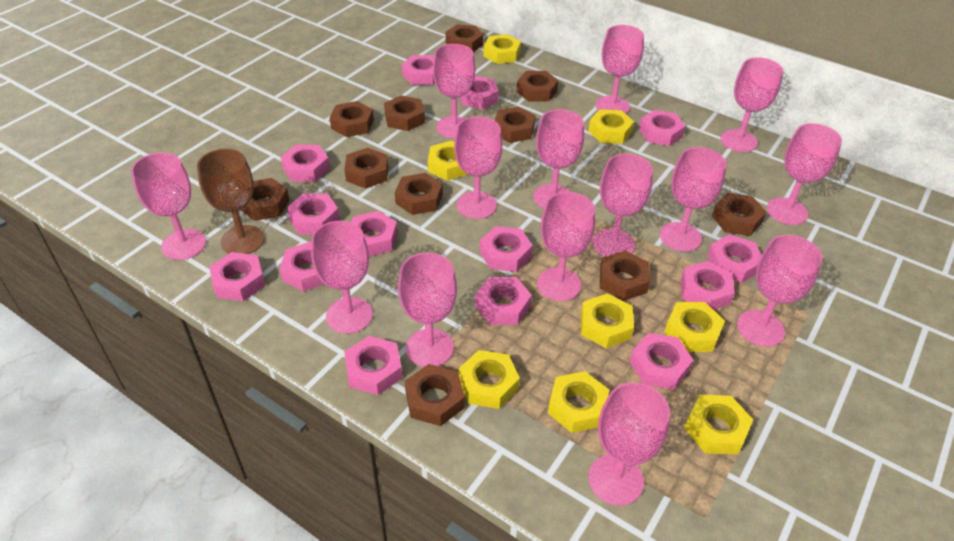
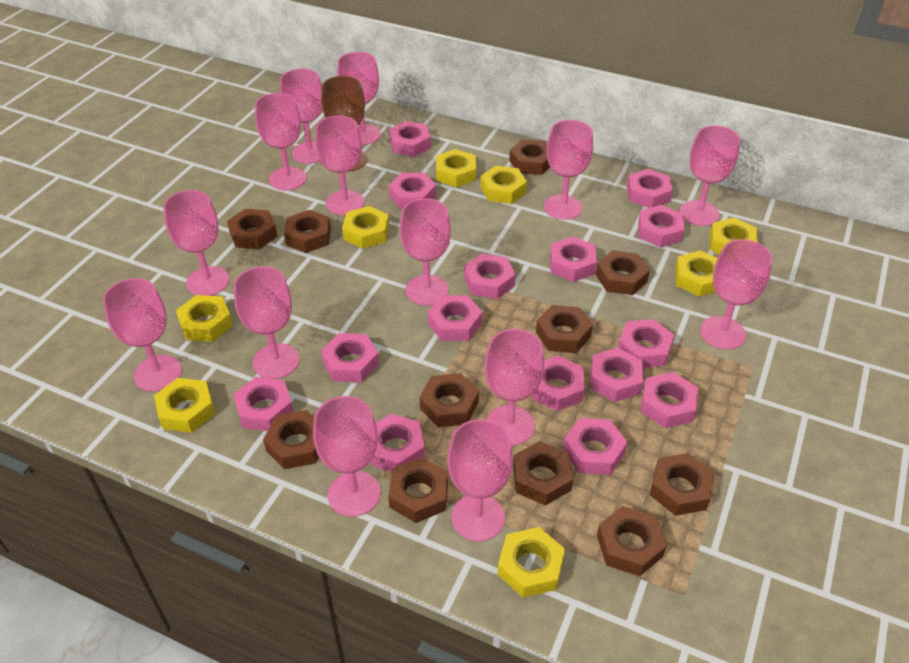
pink nut: [209,252,265,301] [280,241,324,292] [281,145,330,182] [287,193,340,235] [344,336,402,395] [351,211,398,257] [402,55,435,85] [460,76,499,110] [475,277,532,325] [480,226,533,272] [629,333,693,390] [639,110,685,146] [681,261,735,310] [707,234,761,283] = 14 -> [233,377,294,431] [321,333,379,383] [371,414,425,472] [389,121,431,157] [389,173,436,209] [428,295,483,341] [464,254,515,299] [532,355,585,411] [550,236,597,282] [563,418,627,475] [590,347,643,402] [618,319,674,368] [627,169,673,208] [638,205,684,248] [641,372,698,428] = 15

